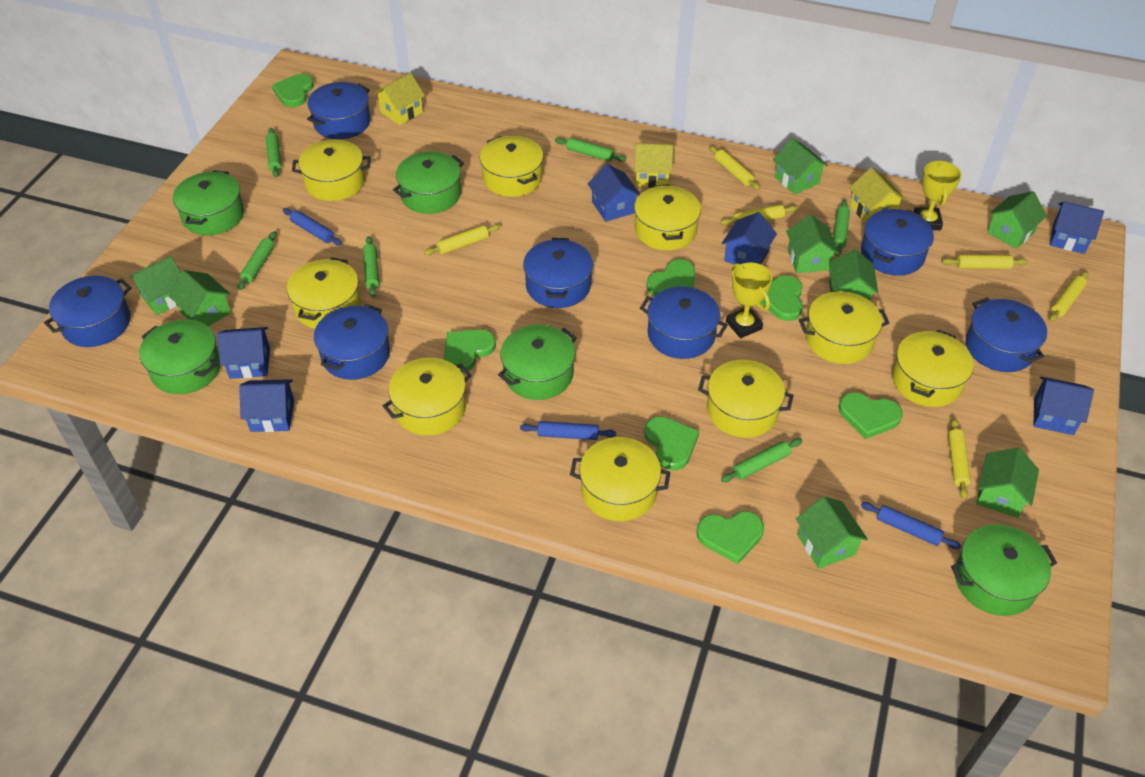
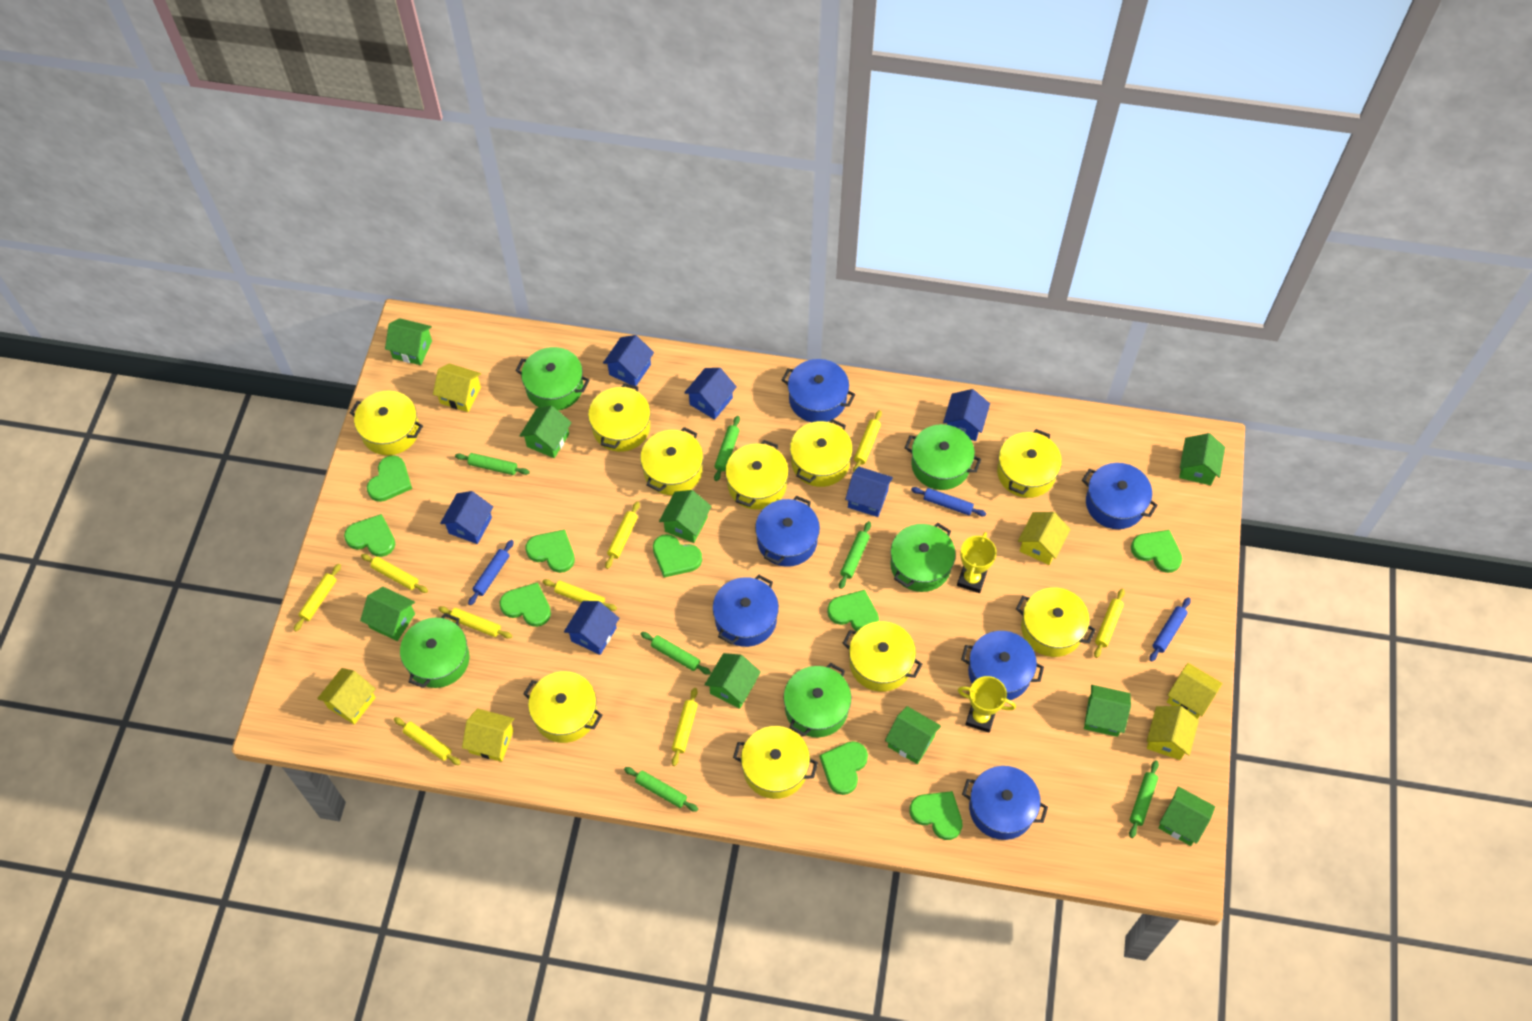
blue pot: [44,276,131,347] [307,82,371,139] [314,304,390,380] [523,238,593,308] [640,286,728,359] [861,209,934,276] [966,297,1047,372] = 7 -> [713,575,779,647] [755,496,820,567] [782,359,856,422] [961,631,1044,700] [962,766,1048,840] [1082,463,1158,529] = 6
green heart: [272,74,314,107] [444,329,496,373] [644,416,699,471] [646,259,695,296] [697,511,764,564] [761,275,803,321] [839,392,903,439] = 7 -> [344,514,395,557] [367,455,412,502] [499,582,551,627] [526,530,575,573] [653,534,702,578] [820,741,868,795] [827,590,879,632] [909,791,963,840] [1131,530,1182,573] = 9
green house: [129,256,181,315] [169,270,231,327] [773,138,828,194] [786,215,839,273] [796,496,868,569] [829,249,878,301] [976,447,1039,518] [987,191,1047,249] = 8 -> [360,587,415,641] [385,318,432,365] [520,406,572,458] [659,490,712,543] [705,653,761,709] [885,706,941,764] [1084,685,1131,737] [1159,786,1215,846] [1179,433,1225,485] = 9
yellow house: [374,73,425,125] [634,143,673,188] [849,167,906,223] = 3 -> [317,668,376,725] [433,363,481,412] [462,708,514,762] [1018,512,1070,565] [1147,706,1199,760] [1167,663,1223,719] = 6
yellow pot: [287,257,361,329] [292,140,371,201] [383,358,472,436] [480,136,543,197] [570,437,670,521] [634,184,701,251] [698,360,794,438] [799,291,889,364] [892,330,974,407] = 9 -> [350,390,423,455] [524,671,603,743] [588,383,650,452] [640,427,703,495] [725,440,789,510] [733,726,818,799] [790,419,853,487] [842,621,922,692] [997,429,1062,498] [1016,587,1096,657] = 10
yellow rolling pin: [424,224,501,255] [709,146,760,190] [720,204,797,225] [942,255,1028,269] [948,418,971,499] [1049,271,1088,322] = 6 -> [294,564,341,631] [361,554,428,593] [394,717,461,765] [438,606,512,638] [543,579,617,611] [605,501,640,569] [672,688,698,766] [853,410,882,473] [1094,589,1125,658] = 9

